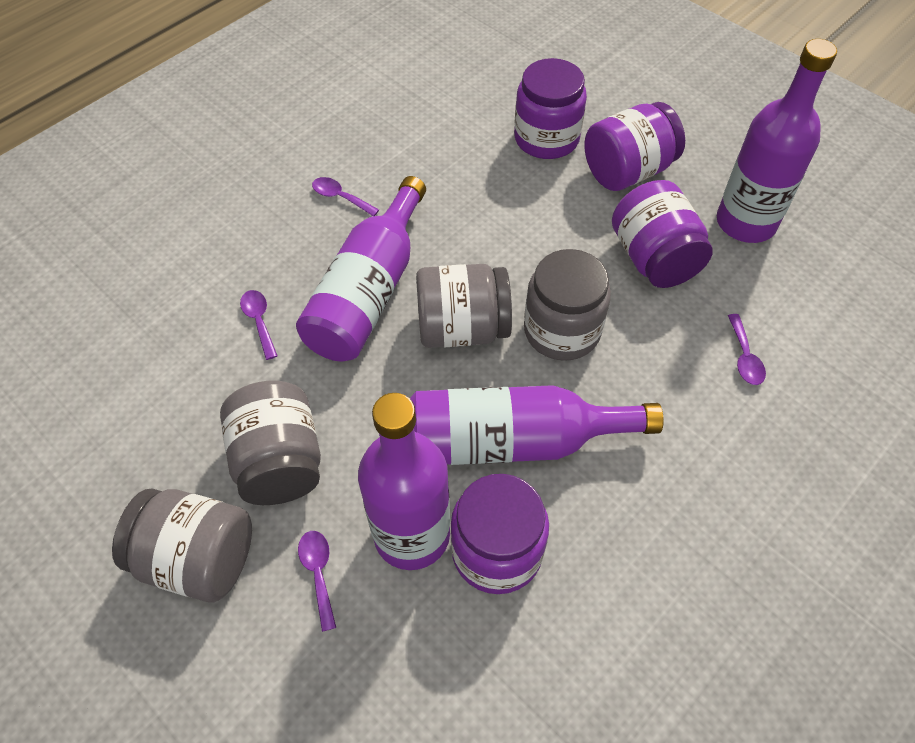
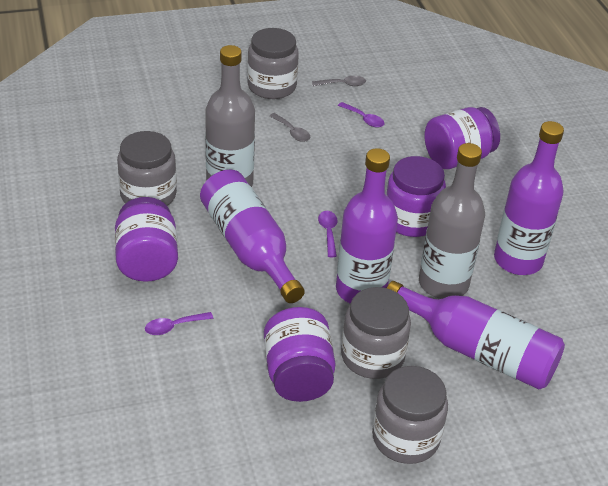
grey bottle: none = 0 -> [205,45,255,187] [419,143,485,299] = 2
grey spoon: none = 0 -> [269,113,310,142] [312,76,366,86] = 2
purple spoon: [240,290,278,360] [298,531,336,632] [312,177,379,216] [728,314,766,385] = 4 -> [145,312,213,335] [318,211,337,257] [338,102,384,128] = 3

